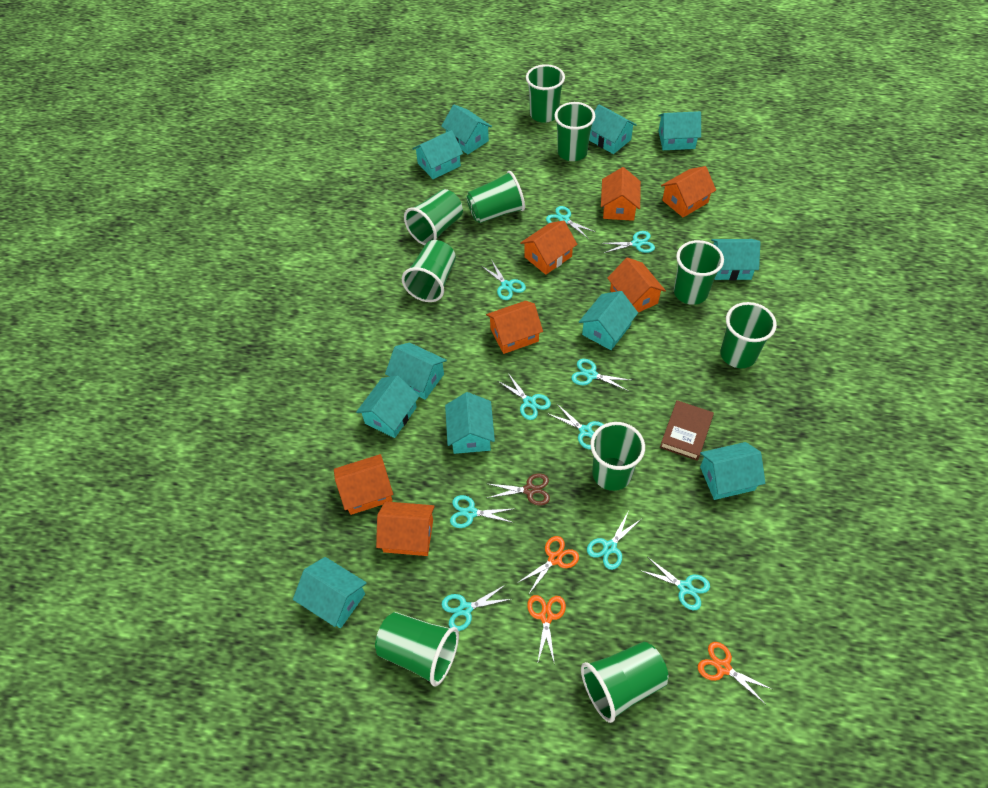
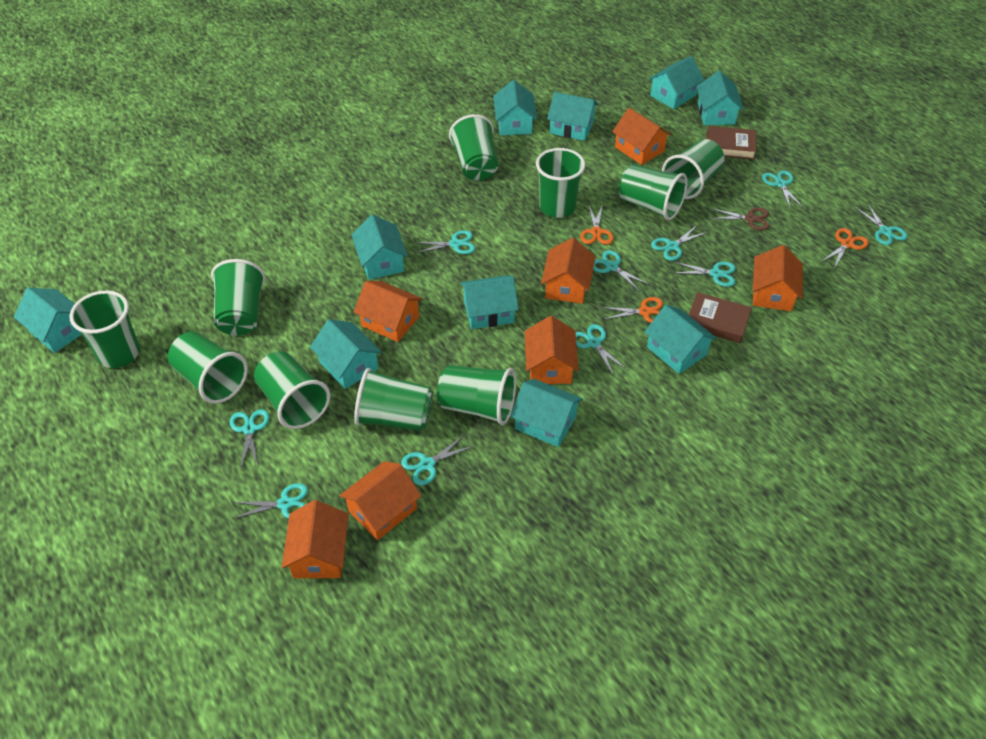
brown book: [660,400,714,461] = 1 -> [689,292,752,343] [706,126,757,159] = 2
turquoise house: [293,557,367,628] [356,376,419,438] [385,342,447,400] [412,130,463,179] [441,105,492,154] [445,392,495,454] [579,291,638,350] [589,105,637,154] [658,111,701,150] [700,442,765,500] [711,239,761,280] = 11 -> [14,288,82,353] [310,319,382,389] [352,215,408,280] [460,275,519,329] [493,80,537,135] [510,379,583,447] [547,92,598,141] [644,305,717,374] [649,56,704,109] [697,71,744,125] = 10

